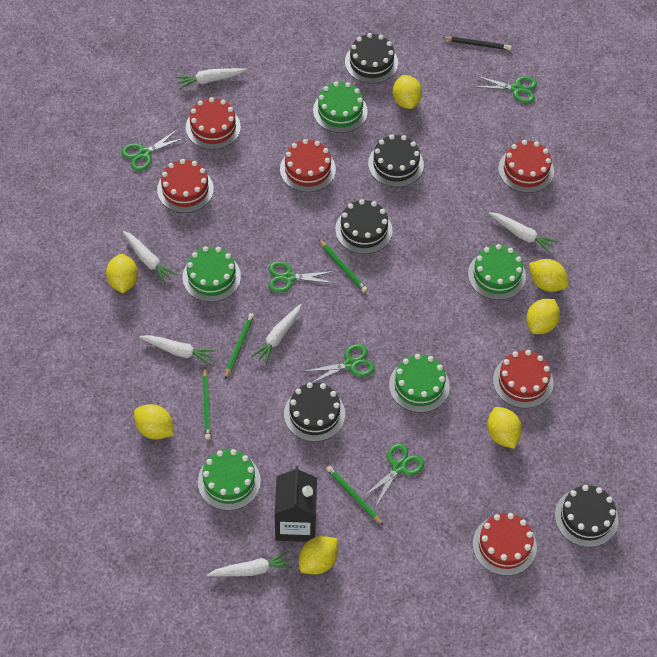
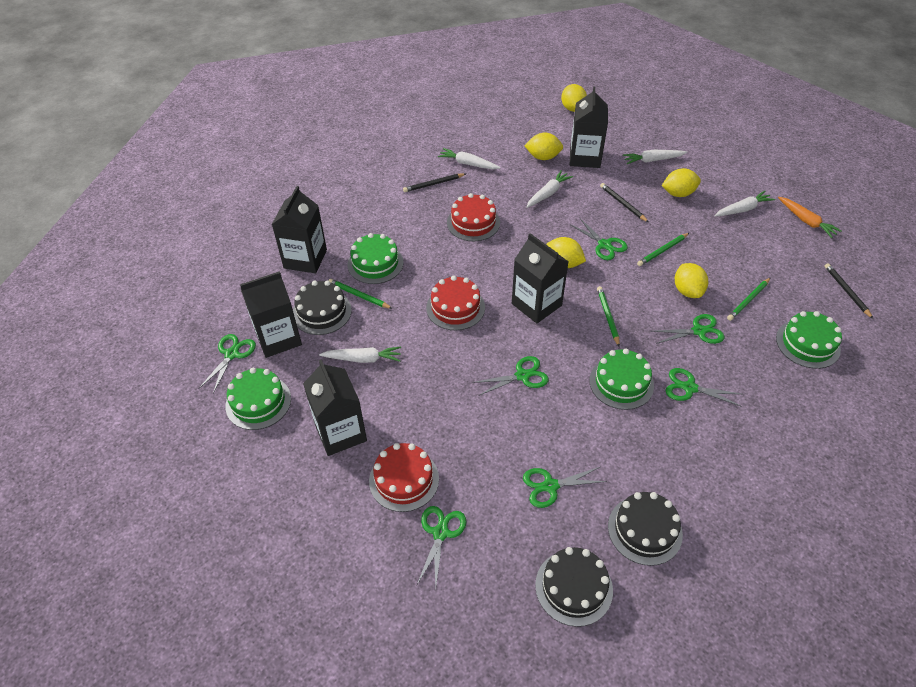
black cake: [284,382,345,442] [335,199,393,254] [345,33,398,84] [368,134,424,187] [555,485,618,547] = 5 -> [293,280,352,335] [535,547,613,627] [608,492,683,566] = 3
black carton: [275,466,317,542] = 1 -> [240,271,302,358] [272,186,327,273] [303,360,367,456] [512,233,569,323] [570,87,608,168] = 5
black pencil: [442,37,512,50] = 1 -> [403,173,466,192] [600,183,648,222] [825,263,873,319] = 3
green cake: [182,246,241,302] [198,449,261,511] [313,81,368,133] [389,354,450,413] [468,244,526,300] = 5 -> [225,368,291,430] [347,233,404,284] [590,348,654,410] [776,311,842,369] = 4
green scissors: [121,129,185,171] [268,261,335,293] [303,344,375,383] [363,443,424,507] [475,76,537,103] = 5 -> [198,334,256,393] [417,506,466,587] [473,356,549,396] [523,467,607,508] [569,218,628,260] [652,314,725,344] [666,368,742,407] = 7
orange carrot: none = 0 -> [778,197,842,238] = 1
red cake: [157,159,214,213] [186,97,241,150] [280,139,336,192] [473,513,537,576] [493,350,553,408] [498,140,554,193] = 6 -> [369,443,439,512] [426,276,485,330] [447,193,500,241] = 3
white carrot: [123,231,177,284] [139,335,216,365] [176,68,247,89] [207,551,293,577] [251,304,302,365] [489,212,558,254] = 6 -> [319,347,401,363] [438,148,501,169] [526,170,573,208] [623,150,687,164] [714,191,775,216] = 5
yellow lemon: [106,254,138,293] [134,404,174,440] [299,536,338,575] [393,75,422,109] [487,407,522,449] [526,299,560,334] [529,259,569,292] = 7 -> [524,133,563,160] [546,237,586,268] [561,84,587,112] [662,168,701,197] [675,263,708,298] = 5

